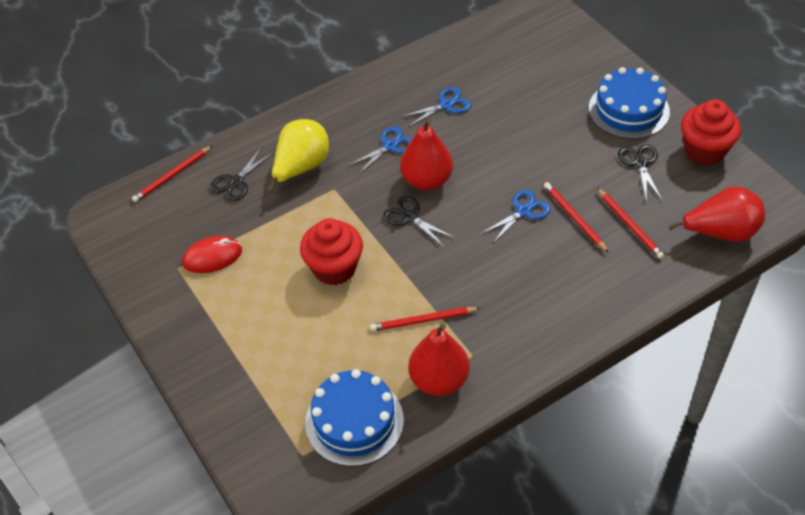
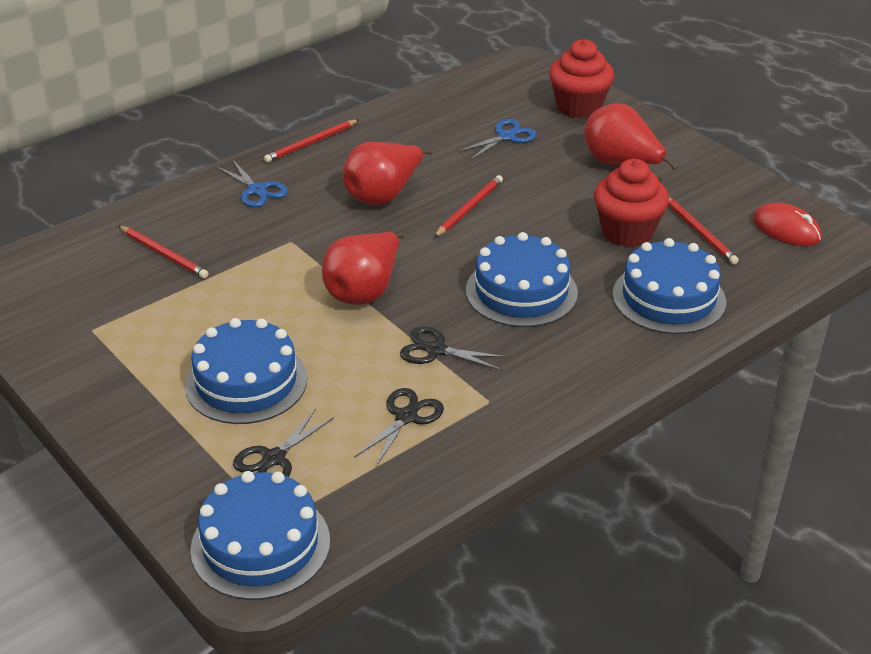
blue cake: [305,369,404,466] [589,67,670,139] = 2 -> [185,318,307,424] [190,471,330,600] [466,232,578,327] [613,238,726,334] = 4
blue scissors: [347,126,412,175] [401,87,471,127] [481,190,551,243] = 3 -> [216,159,288,207] [458,119,537,160] = 2
yellow pear: [268,119,329,192] = 1 -> none = 0

